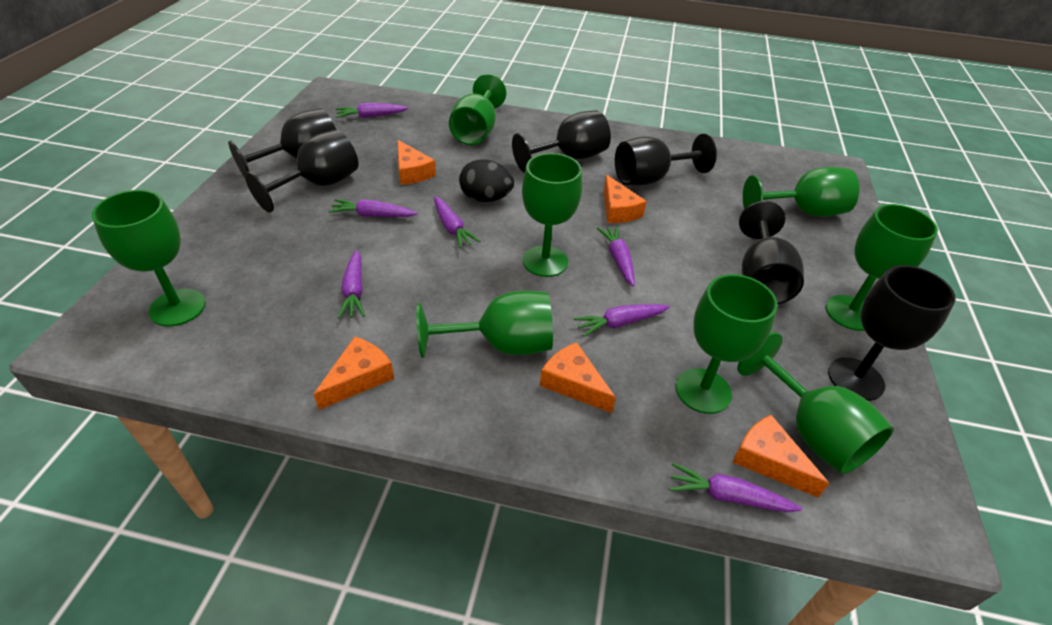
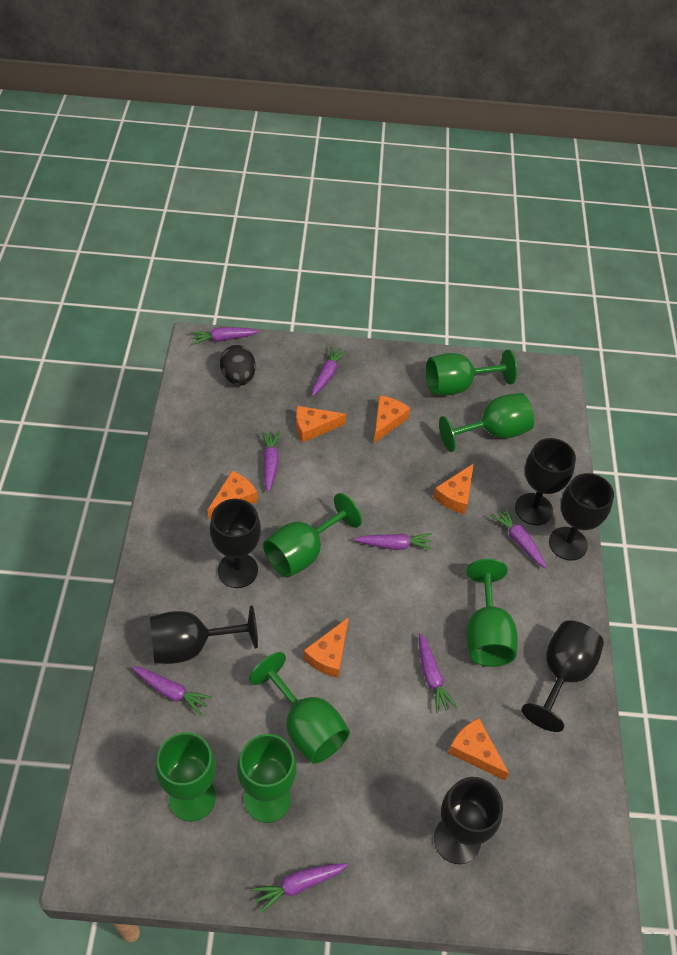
green goblet: [92,190,206,327] [417,291,553,358] [449,74,506,145] [522,153,582,277] [676,274,778,414] [737,332,894,474] [743,167,859,217] [826,204,938,331] = 8 -> [156,732,216,822] [237,734,297,823] [249,652,350,764] [263,493,362,577] [426,349,517,395] [439,393,534,452] [466,559,518,667] = 7
orange cheese: [314,337,394,410] [398,140,436,185] [540,342,616,413] [604,175,647,223] [732,415,829,497] = 5 -> [208,471,258,520] [296,406,346,443] [303,617,349,678] [374,395,410,443] [433,463,474,514] [448,718,509,780] = 6
purple carrot: [328,199,417,217] [336,103,408,118] [338,250,365,319] [434,196,481,248] [573,304,670,337] [597,226,635,286] [669,463,802,512] = 7 -> [132,667,212,716] [190,327,259,345] [252,863,348,914] [262,431,280,492] [312,346,348,396] [354,533,433,550] [419,633,457,713] [490,507,547,568] = 8

